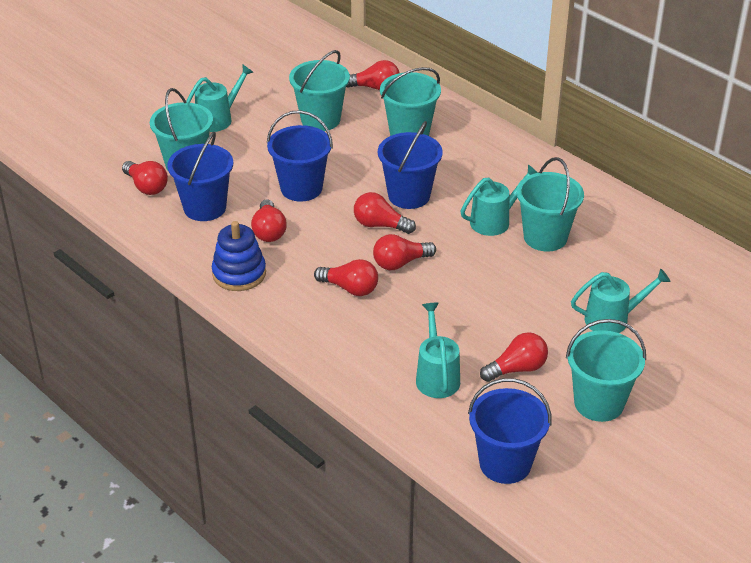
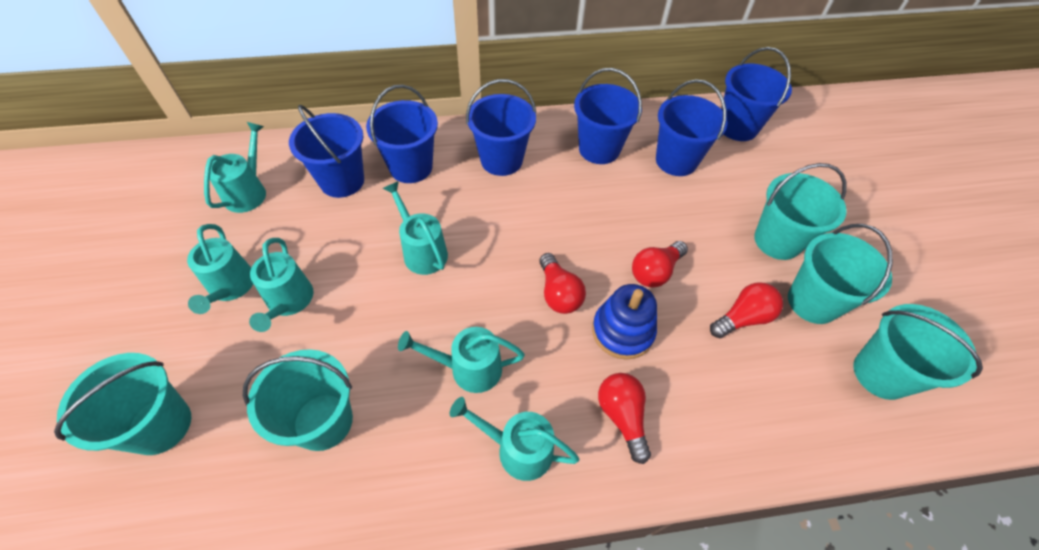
blue bucket: [167,132,233,221] [267,110,333,202] [378,121,443,209] [468,378,552,484] = 4 -> [289,105,364,198] [366,85,438,183] [466,79,536,176] [574,68,642,164] [656,79,727,176] [721,47,792,141] = 6
red light bulb: [122,161,168,195] [251,199,287,242] [314,259,378,296] [346,60,400,91] [354,192,416,234] [373,234,436,270] [480,332,548,382] = 7 -> [539,253,586,314] [598,373,651,464] [632,241,688,288] [710,282,783,338] = 4
turquoise watering can: [186,64,253,132] [416,303,460,398] [461,164,538,236] [571,269,671,333] = 4 -> [187,224,253,314] [204,122,266,213] [249,238,313,332] [383,181,448,275] [398,327,525,393] [450,397,579,481] = 6

